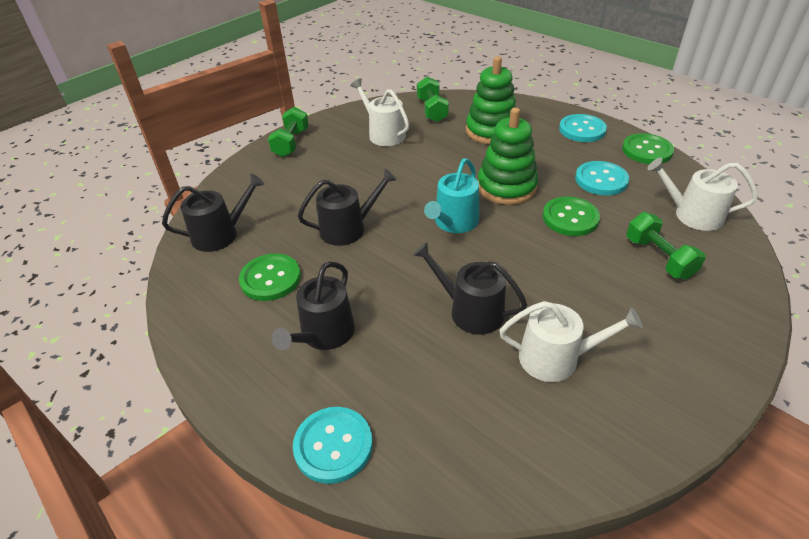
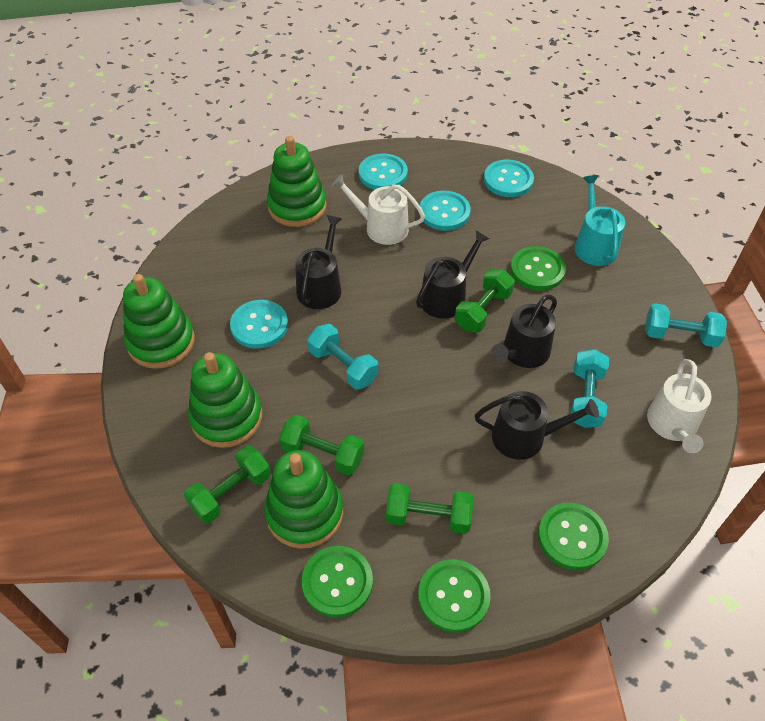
green button: [239,254,301,301] [543,196,600,236] [622,133,674,164] = 3 -> [302,546,373,618] [418,559,491,632] [510,246,566,291] [538,503,609,570] = 4
green dumbbell: [268,107,309,157] [417,76,449,122] [626,212,706,279] = 3 -> [184,446,271,523] [279,415,364,476] [386,483,473,534] [455,269,515,333] = 4
green stacking toy: [466,56,517,144] [478,108,538,205] = 2 -> [123,274,195,369] [188,352,262,448] [264,450,343,549] [267,136,327,227] = 4
turquoise button: [293,407,373,484] [559,114,607,142] [575,161,629,196] = 3 -> [230,300,288,349] [359,153,408,190] [420,191,471,231] [484,160,534,197] = 4
turquoise dumbbell: none = 0 -> [307,324,378,390] [570,349,609,428] [645,303,727,348] = 3
white watering can: [350,78,409,146] [500,301,642,382] [647,158,758,231] = 3 -> [332,174,425,245] [647,359,711,453] = 2

